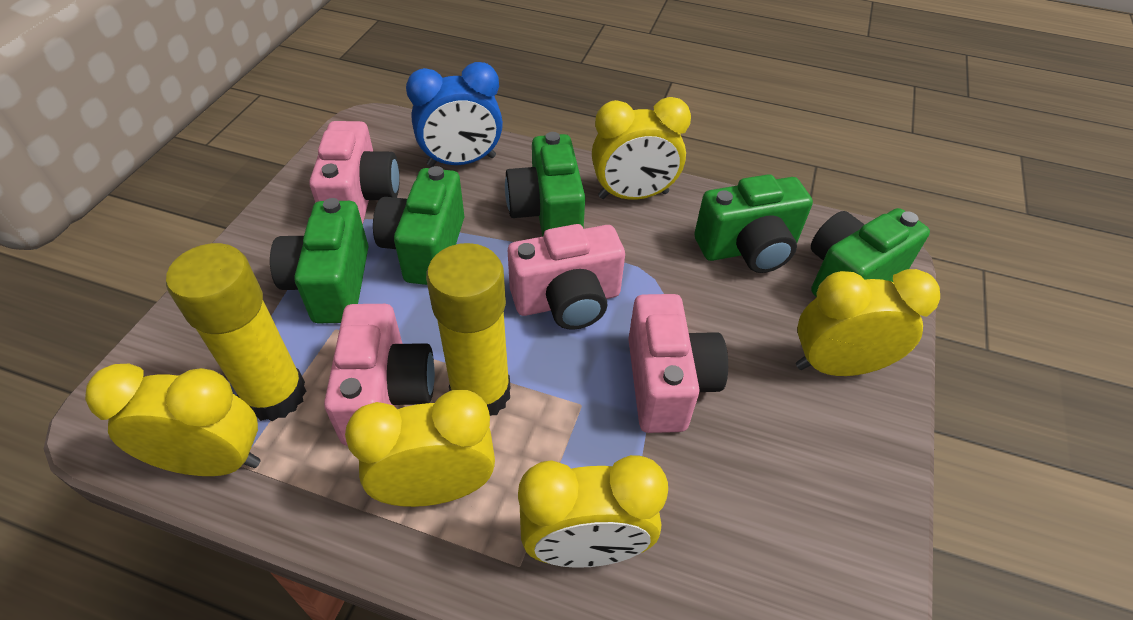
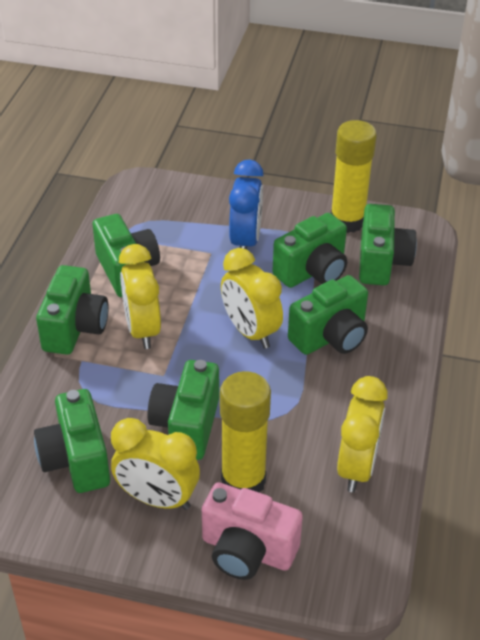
green camera: [270,198,369,323] [373,166,464,285] [505,132,585,237] [694,174,813,273] [811,208,930,297] = 5 -> [34,389,110,493] [36,265,109,355] [92,214,160,297] [147,360,219,460] [272,213,347,288] [288,275,368,355] [359,204,417,285] = 7
pink camera: [309,121,400,224] [324,304,435,446] [508,224,625,330] [628,294,728,433] = 4 -> [202,482,303,580] = 1
yellow clock: [85,364,261,476] [345,390,495,507] [518,455,668,568] [592,97,691,200] [796,269,940,376] = 5 -> [111,418,200,510] [119,244,161,349] [221,248,283,349] [337,376,388,492] = 4

